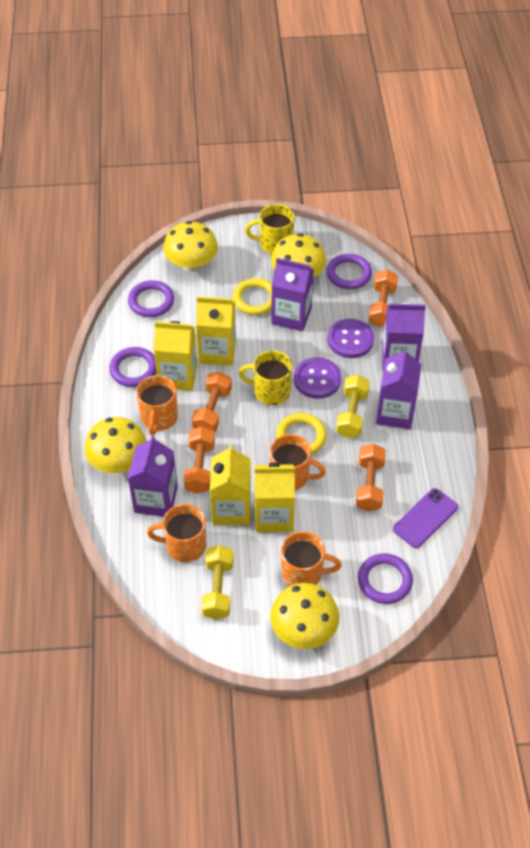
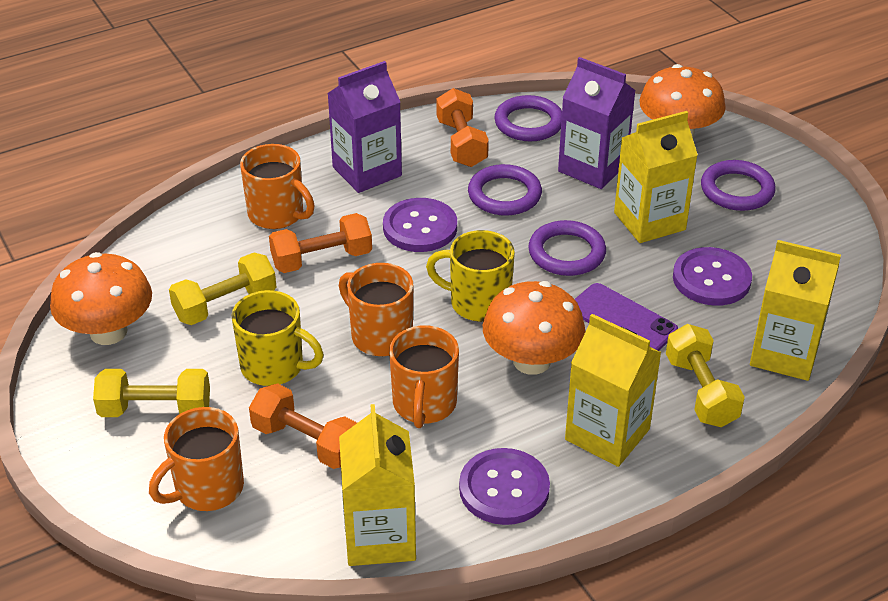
orange dumbbell: [184,426,215,493] [192,372,232,432] [356,444,386,511] [368,269,398,327] = 4 -> [249,383,357,469] [269,213,372,273] [436,88,489,167] = 3
orange mushroom: none = 0 -> [50,252,152,345] [483,281,585,375] [639,64,726,138] = 3
purple button: [294,357,341,399] [327,319,374,358] = 2 -> [383,198,457,252] [459,448,550,525] [673,247,752,306] = 3
purple carton: [128,435,178,517] [271,258,314,331] [376,347,421,429] [382,303,426,370] = 4 -> [327,61,402,193] [558,57,636,189] = 2
yellow dumbbell: [201,545,234,619] [336,375,370,438] = 2 -> [93,369,210,417] [169,253,276,325] [666,324,745,427] = 3
yellow mushroom: [84,417,147,473] [163,221,218,272] [270,583,339,649] [271,233,326,277] = 4 -> none = 0
yellow ring: [233,278,272,315] [276,413,327,455] = 2 -> none = 0

